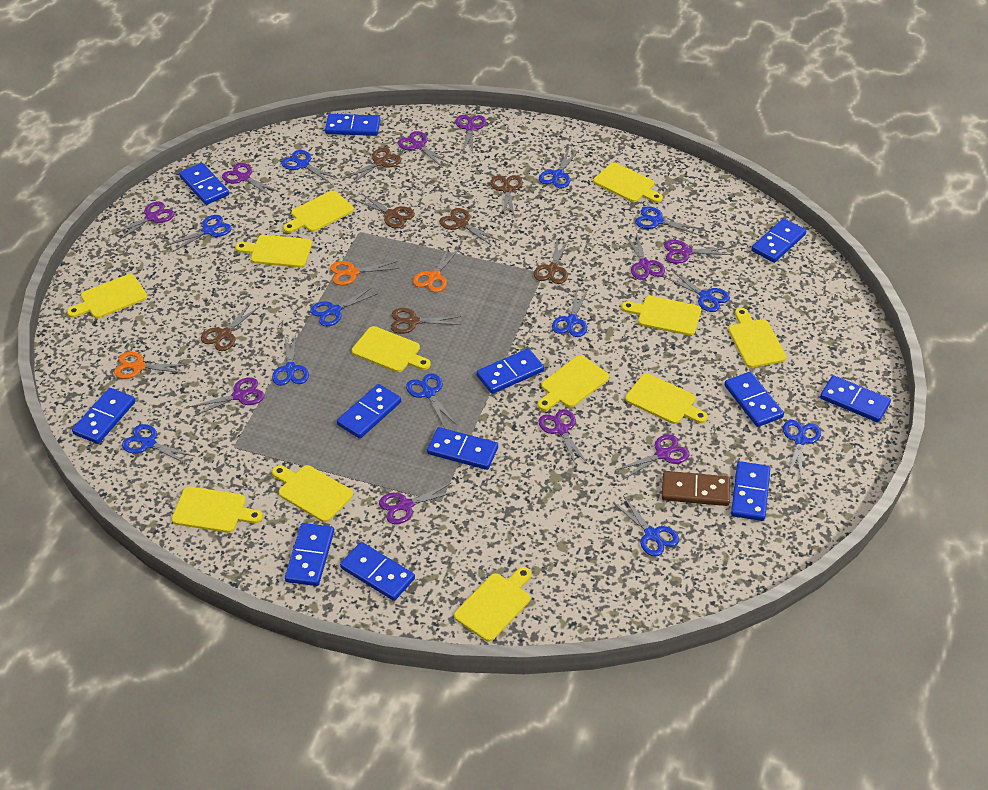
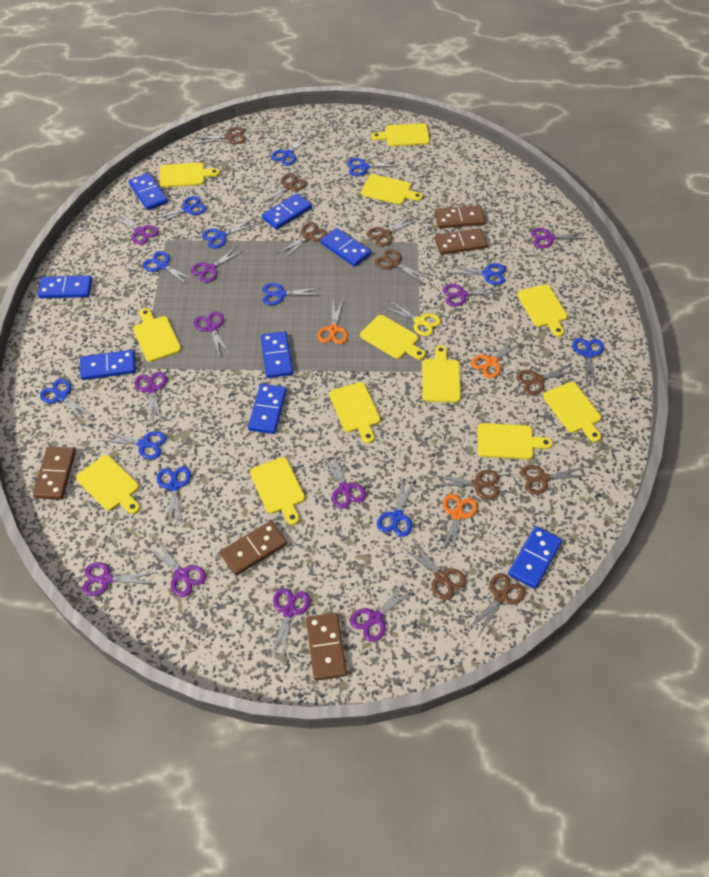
blue domino: [72,388,135,444] [179,163,229,205] [285,523,334,586] [325,114,380,136] [337,384,401,439] [340,542,415,601] [427,427,498,470] [476,348,544,394] [724,372,784,427] [731,461,770,521] [751,218,806,263] [820,375,891,423] = 12 -> [38,275,92,298] [80,350,136,380] [129,173,168,210] [248,384,287,434] [261,331,293,378] [262,193,312,230] [320,228,371,267] [508,526,562,589] = 8
brown domino: [662,471,730,506] = 1 -> [33,447,76,500] [220,521,287,576] [306,613,347,681] [435,205,486,228] [435,228,487,255] = 5
brown scissors: [201,304,259,351] [344,148,401,185] [355,193,415,228] [391,308,461,334] [439,208,500,246] [490,175,523,217] [534,237,569,284] = 7 -> [194,127,246,144] [261,173,306,208] [278,222,327,259] [367,215,417,247] [375,249,428,284] [404,540,467,600] [431,470,499,499] [468,573,525,638] [516,363,579,395] [520,465,588,495] = 10
purple scissors: [111,201,175,241] [189,377,265,417] [222,163,279,197] [379,483,458,524] [398,131,450,167] [455,115,486,153] [539,409,588,467] [616,434,690,479] [625,233,665,280] [664,240,732,264] = 10 -> [82,562,157,596] [112,211,159,245] [135,372,167,422] [147,540,206,597] [191,246,242,283] [194,311,230,357] [270,588,311,659] [322,450,366,509] [350,582,415,642] [443,284,501,307] [531,228,588,248] = 11
yellow scissors: none = 0 -> [383,301,441,336] = 1

